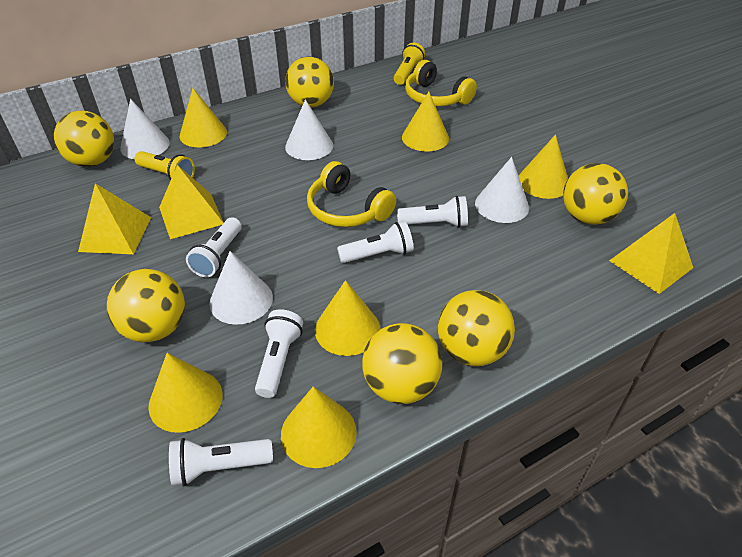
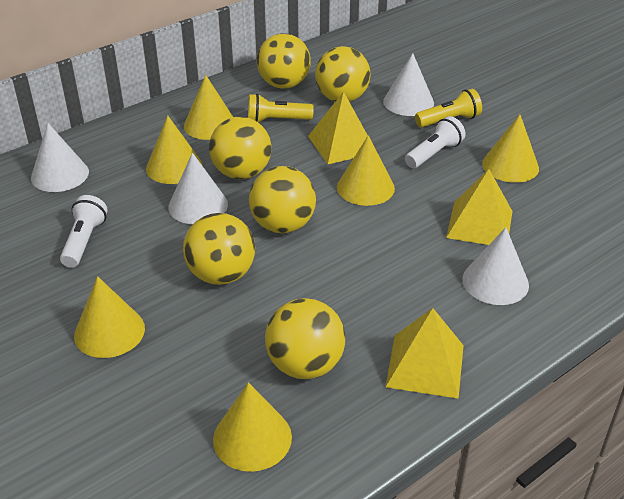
white flashlight: [169,438,273,486] [186,217,241,277] [255,309,303,398] [337,221,414,263] [397,196,468,228] = 5 -> [60,195,108,268] [405,116,466,168] = 2
yellow headphones: [307,161,396,227] [405,60,477,106] = 2 -> none = 0

